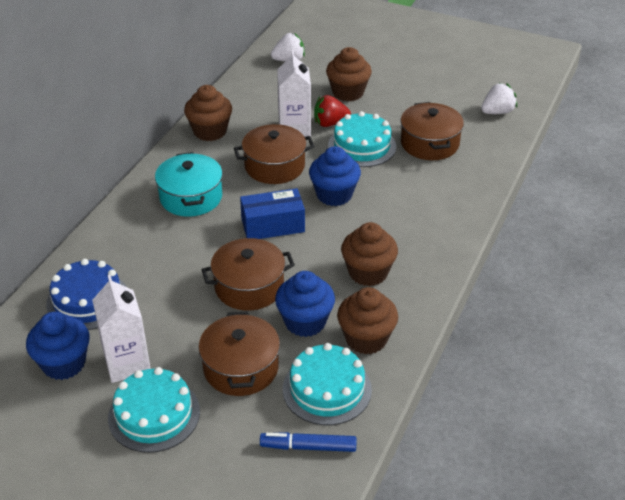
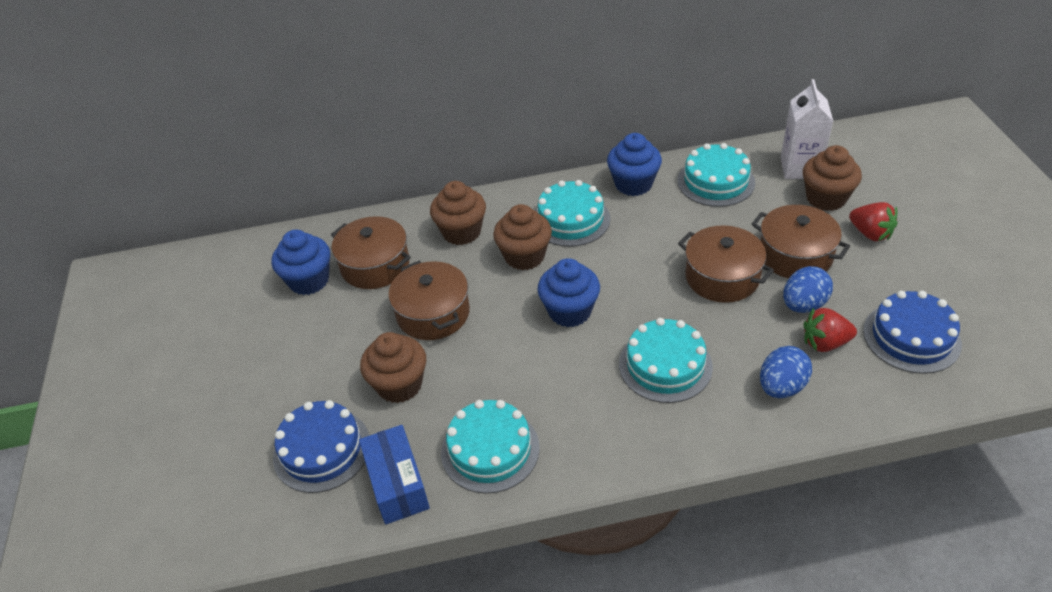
blue cake: [46,259,127,330] = 1 -> [273,400,369,493] [863,291,962,374] = 2
blue egg: none = 0 -> [760,346,812,398] [783,266,833,313] = 2
blue marker: [260,432,357,452] = 1 -> none = 0
red strawberry: [314,95,351,127] = 1 -> [804,307,857,352] [849,202,898,241] = 2
turquoise cake: [108,367,200,453] [283,343,372,425] [328,111,397,167] = 3 -> [441,400,540,494] [535,180,610,247] [619,318,713,403] [678,143,755,207] = 4
turquoise pot: [155,152,223,217] = 1 -> none = 0
white carton: [92,275,151,383] [277,50,311,137] = 2 -> [781,79,833,179] = 1
white strawberry: [271,33,305,62] [481,83,517,114] = 2 -> none = 0

